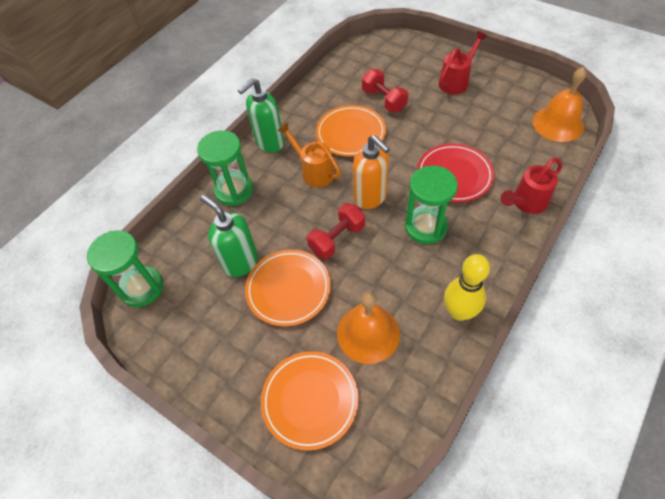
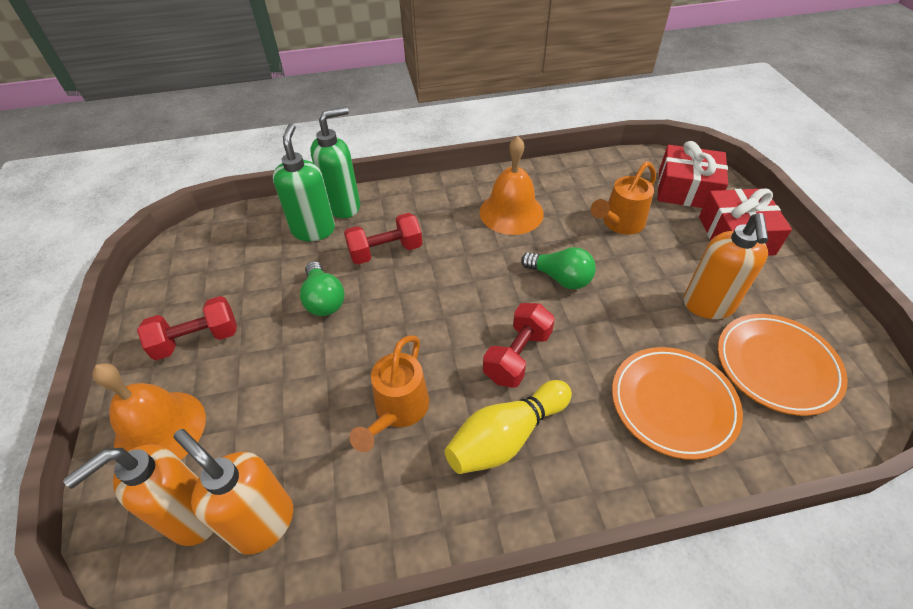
green hourglass: [87,230,163,307] [197,130,253,206] [405,165,458,244] = 3 -> none = 0
green light bulb: none = 0 -> [300,261,345,316] [521,247,596,289] = 2
orange plate: [245,250,331,327] [261,351,358,451] [316,105,386,157] = 3 -> [612,347,743,460] [718,314,848,416] = 2
orange soap dispenser: [353,135,390,209] = 1 -> [63,444,213,546] [173,429,293,554] [683,213,768,319] = 3
orange watering can: [277,122,341,188] = 1 -> [349,335,429,452] [591,161,656,235] = 2
red dumbbell: [307,203,365,259] [362,69,408,112] = 2 -> [137,296,237,360] [344,213,422,265] [483,303,555,388] = 3
red gift: none = 0 -> [658,141,728,208] [699,188,792,256] = 2
red plate: [417,144,494,202] = 1 -> none = 0
red watering can: [439,31,488,95] [500,158,562,214] = 2 -> none = 0

